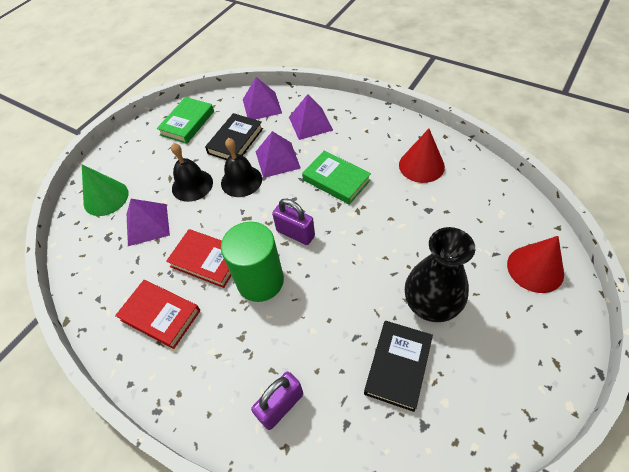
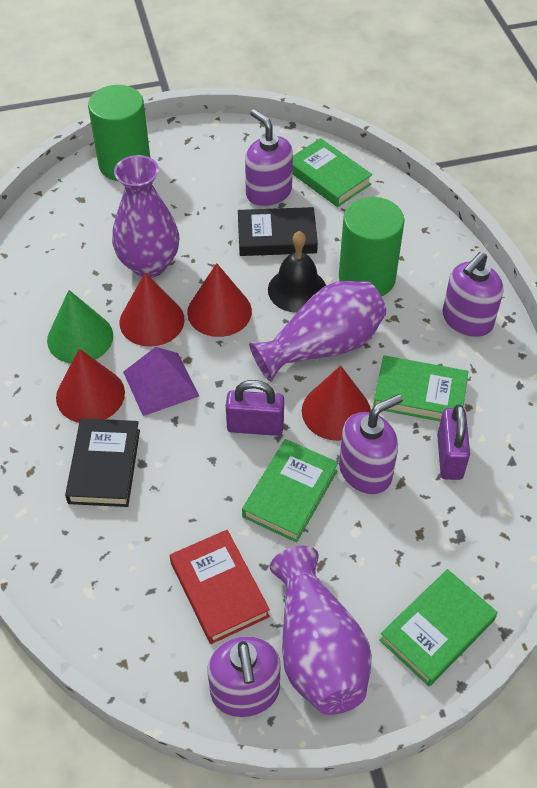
black bell: [171,143,213,202] [221,138,262,197] = 2 -> [268,231,326,313] = 1
black vase: [405,227,475,322] = 1 -> none = 0
green book: [157,97,214,144] [302,150,371,205] = 2 -> [242,439,338,543] [292,138,372,207] [373,356,468,421] [379,569,498,686] = 4
green cylinder: [221,222,284,302] = 1 -> [88,85,150,181] [339,197,404,297] = 2
purple pyramid: [127,199,170,246] [243,77,282,120] [256,131,301,178] [289,94,333,140] = 4 -> [123,347,199,416] = 1
purple soap dispenser: none = 0 -> [207,636,280,717] [245,109,293,207] [339,394,403,494] [443,252,503,337] = 4
purple vase: none = 0 -> [112,155,179,278] [249,281,386,382] [270,546,372,715] = 3
red book: [115,280,200,349] [166,229,232,288] = 2 -> [170,530,270,644] = 1
red cone: [399,129,445,183] [507,236,564,293] = 2 -> [56,349,125,423] [120,273,185,347] [187,263,252,337] [302,365,371,441] = 4

